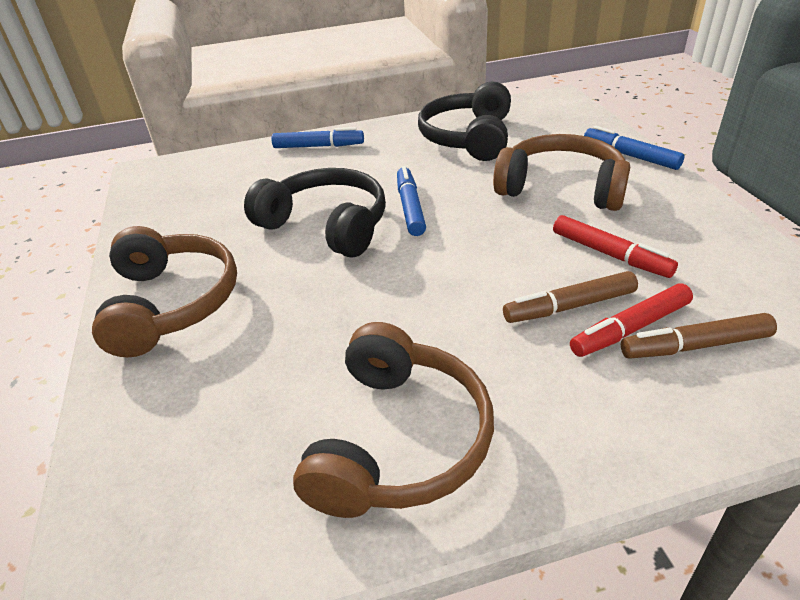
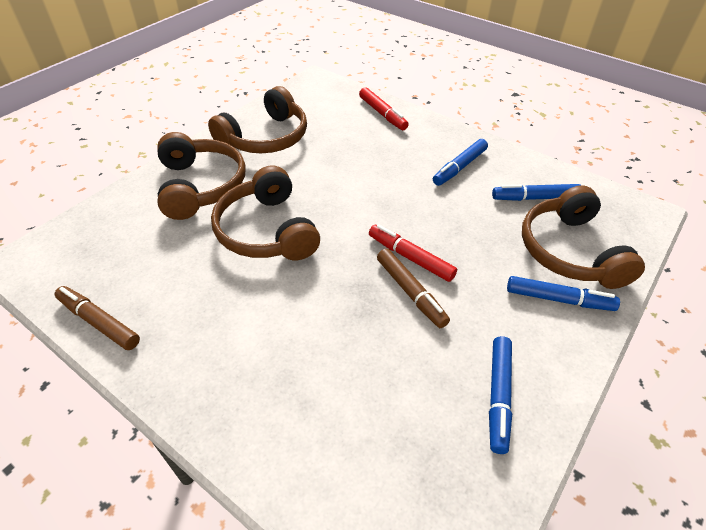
black headphones: [244,168,386,258] [418,81,511,161] = 2 -> none = 0
blue marker: [271,127,364,148] [397,166,426,236] [584,126,685,170] = 3 -> [433,139,488,186] [489,336,512,454] [492,184,580,201] [507,276,620,311] = 4
brown headphones: [92,226,237,358] [293,322,494,518] [493,134,630,211] = 3 -> [157,132,246,220] [208,86,307,153] [211,165,320,260] [522,185,645,289] = 4

